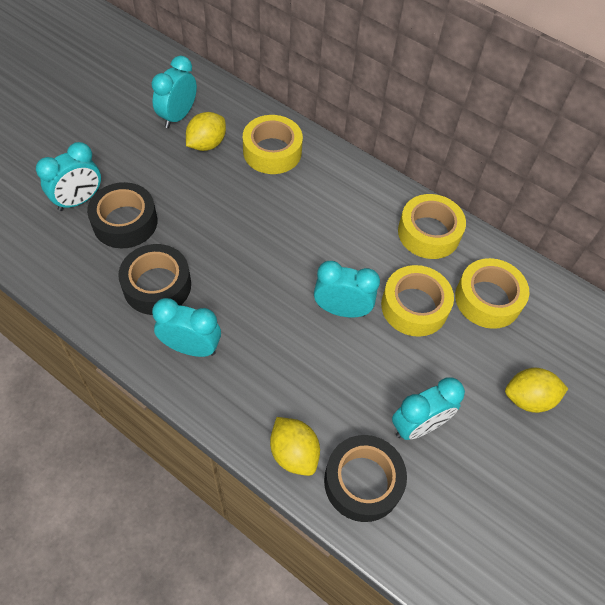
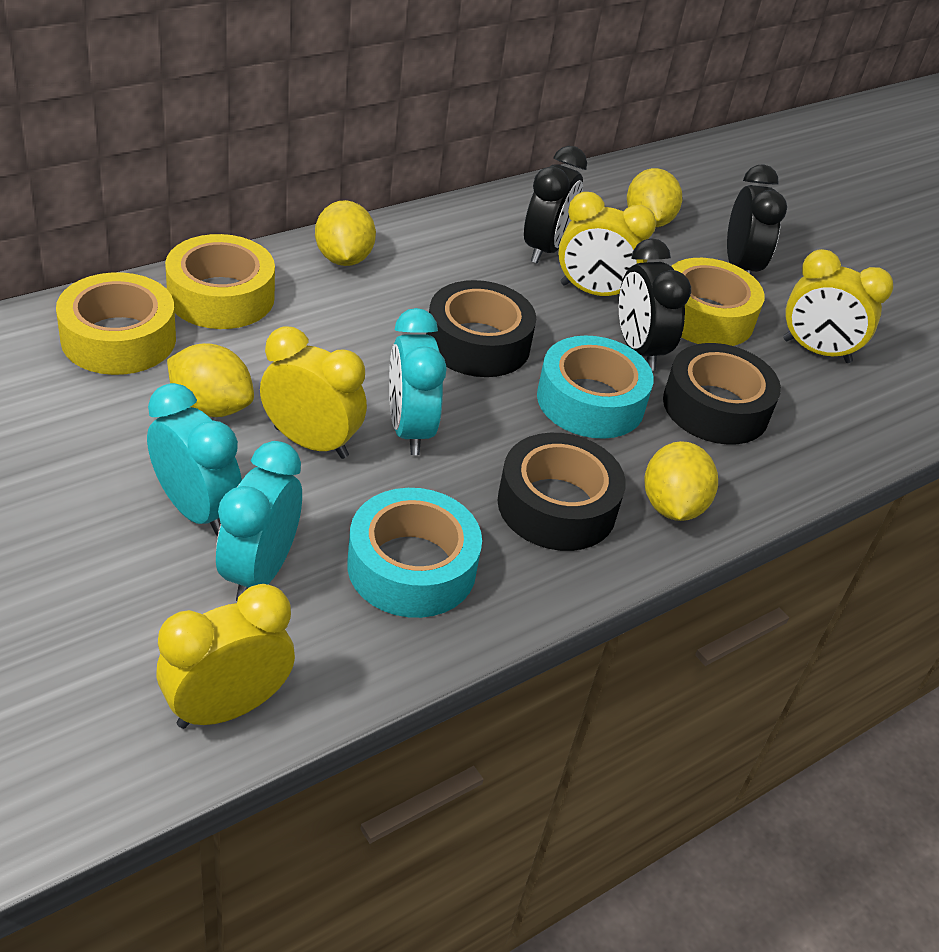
black clock: none = 0 -> [524,146,587,263] [619,238,691,371] [727,164,787,274] = 3
turquoise clock: [36,142,101,211] [151,56,197,128] [152,298,221,357] [314,261,380,318] [392,378,465,440] = 5 -> [147,383,242,536] [216,441,302,601] [389,308,447,455] = 3
turquoise tape: none = 0 -> [347,488,482,618] [537,336,654,439] = 2
yellow clock: none = 0 -> [156,584,295,729] [260,326,367,459] [558,192,656,296] [783,249,893,363] = 4
yellow lemon: [186,112,226,151] [270,417,320,476] [505,368,568,413] = 3 -> [167,343,254,417] [315,200,376,266] [627,168,682,227] [644,441,718,521] = 4
yellow tape: [243,115,303,174] [381,265,454,337] [398,194,466,259] [455,258,530,329] = 4 -> [56,272,176,375] [165,234,275,329] [671,258,765,346] = 3

